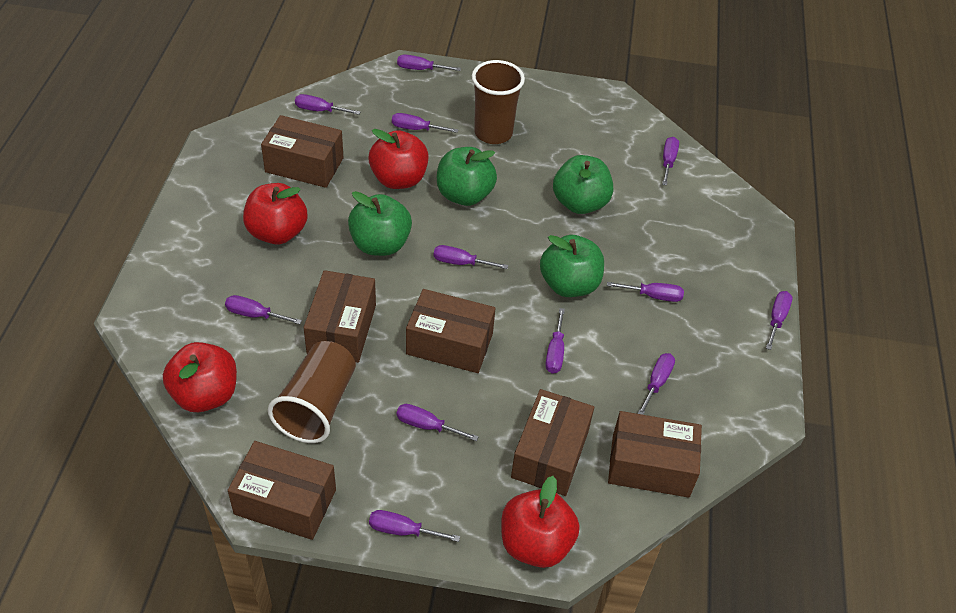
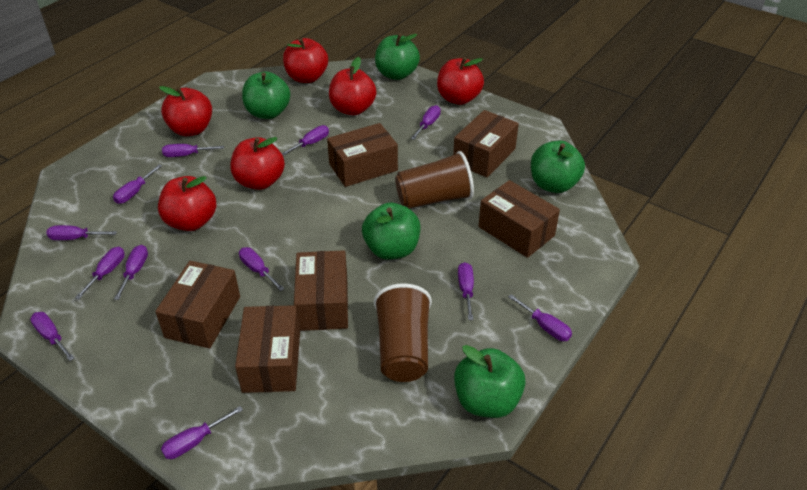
green apple: [348,191,412,256] [437,147,497,206] [540,235,604,297] [553,155,613,214] = 4 -> [242,71,290,119] [362,203,420,260] [375,34,420,80] [454,345,526,418] [531,141,585,193] = 5
red apple: [163,342,237,412] [243,183,308,245] [368,129,429,189] [501,476,580,568] = 4 -> [158,176,217,231] [159,86,212,136] [230,137,285,190] [283,38,328,83] [329,57,376,115] [437,57,484,105] = 6

